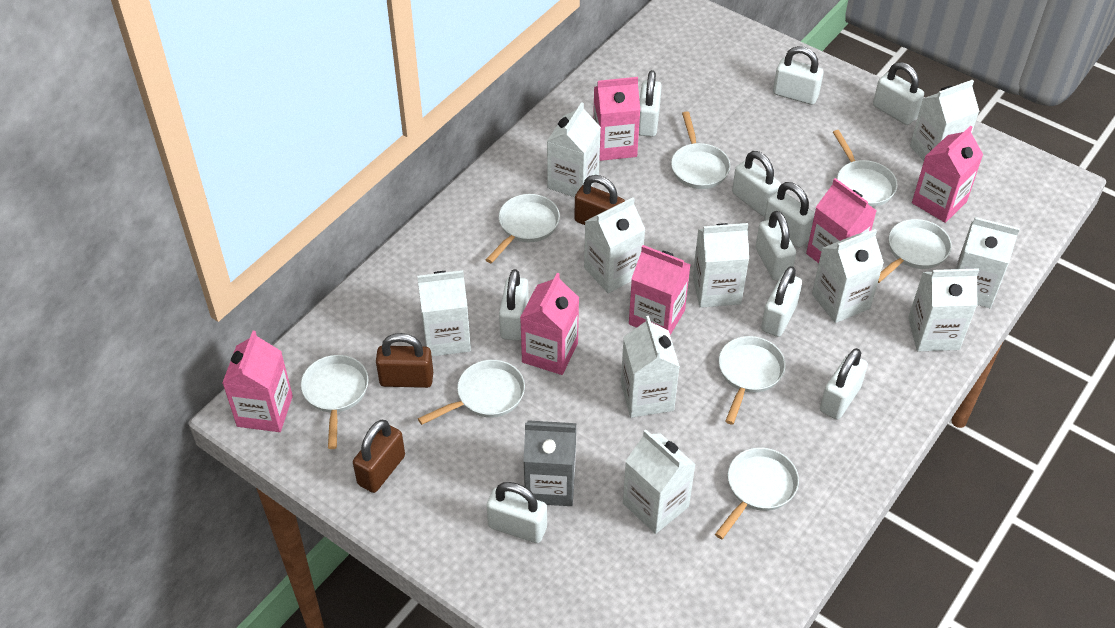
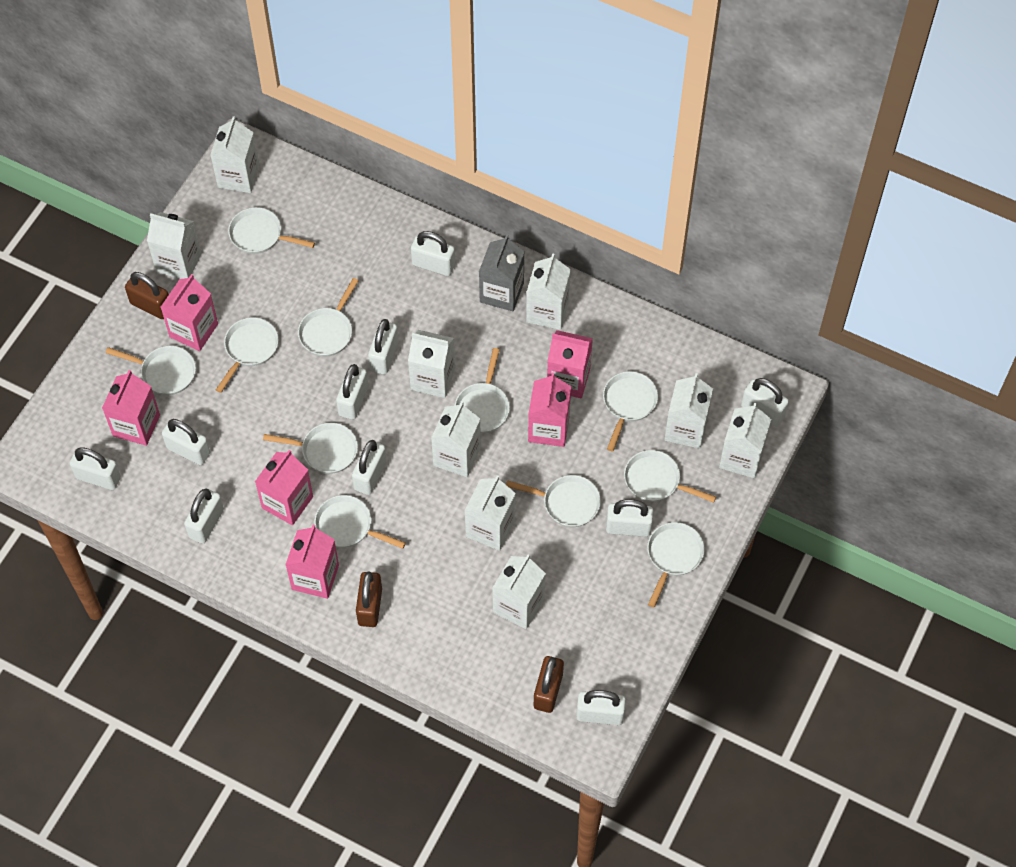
white carton: [417,270,471,356] [547,102,601,197] [584,197,645,293] [621,316,680,418] [623,429,696,534] [693,223,749,308] [812,229,884,323] [908,268,979,351] [910,80,980,161] [955,217,1020,308] = 10 -> [147,212,201,279] [210,116,259,193] [408,330,455,398] [431,401,481,477] [465,475,516,551] [492,555,546,629] [526,253,571,330] [664,373,713,449] [719,403,771,478] = 9
white pan: [301,355,369,449] [418,360,525,425] [486,194,560,263] [671,111,730,189] [715,448,799,539] [719,336,785,424] [833,130,898,207] [878,219,952,283] = 8 -> [105,346,196,395] [216,317,279,393] [228,207,315,254] [263,423,358,474] [298,278,359,357] [314,495,406,549] [455,348,510,433] [506,475,601,527] [603,371,658,451] [624,450,716,503] [647,522,705,607] = 11

